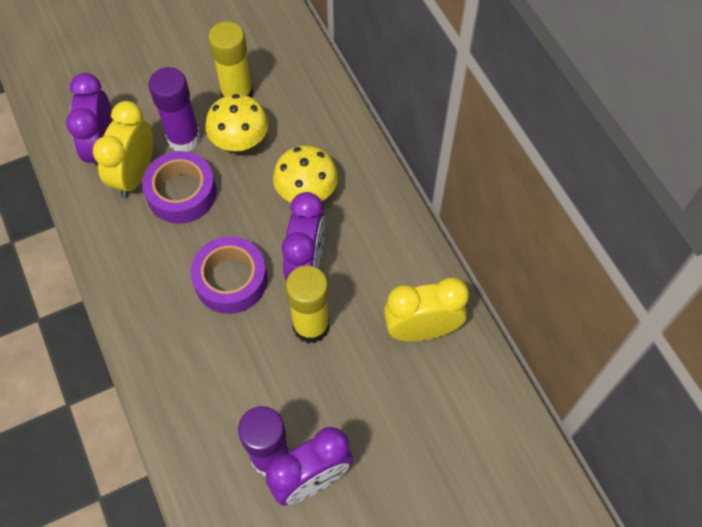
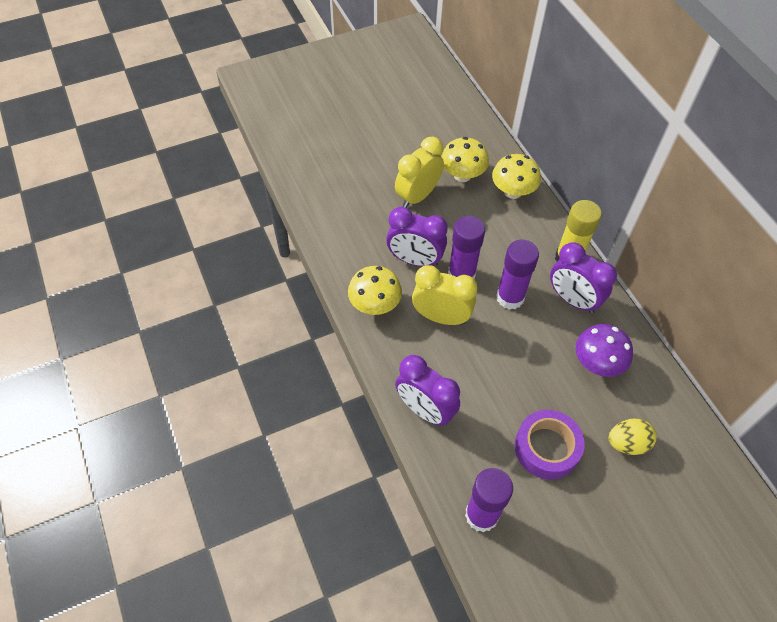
purple glue stick: [148,67,201,152] [238,406,290,476] = 2 -> [448,216,485,279] [465,468,513,532] [496,239,539,310] = 3
purple mushroom: none = 0 -> [576,324,633,377] = 1
purple tape: [142,151,217,224] [191,236,267,314] = 2 -> [515,410,585,480] = 1
yellow egg: none = 0 -> [608,418,657,455] = 1
yellow glue stick: [208,21,253,98] [285,266,329,343] = 2 -> [555,200,602,261] = 1
yellow mushroom: [205,94,268,151] [273,145,338,202] = 2 -> [348,266,402,315] [441,137,489,182] [492,154,541,199] = 3

